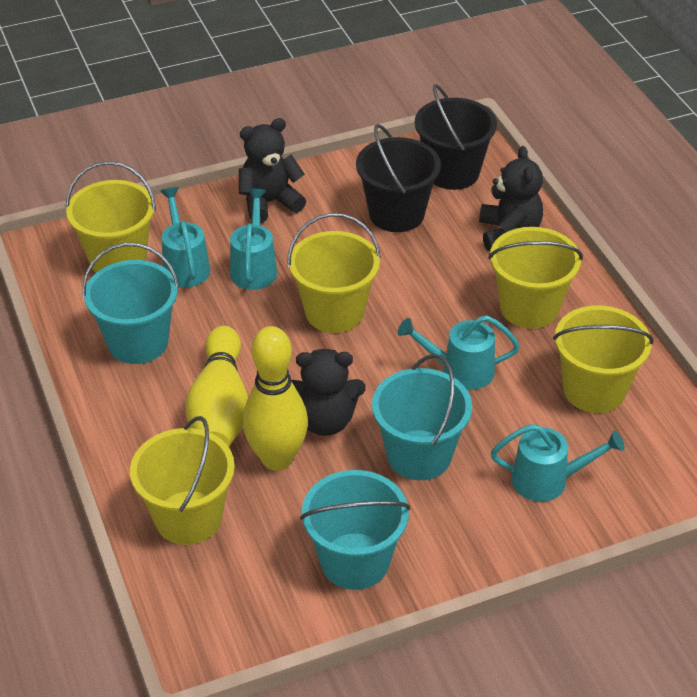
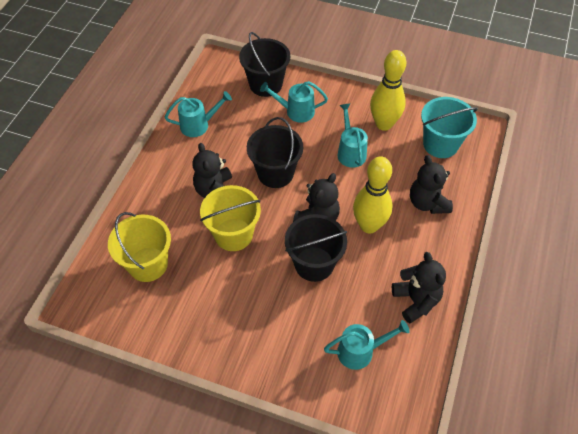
black bucket: [356,124,441,232] [415,84,497,190] = 2 -> [239,32,290,97] [247,117,303,188] [285,214,347,282] = 3
black teddy bear: [239,118,306,223] [291,349,366,436] [479,146,543,251] = 3 -> [193,143,232,198] [293,173,340,222] [392,252,446,323] [410,155,453,214] = 4
turquoise bucket: [82,242,179,364] [300,470,410,590] [372,354,472,480] = 3 -> [421,97,478,158] = 1
yellow bucket: [66,161,156,272] [130,416,235,545] [287,213,381,333] [488,227,583,329] [553,305,654,413] = 5 -> [108,212,171,282] [200,185,261,251] = 2

